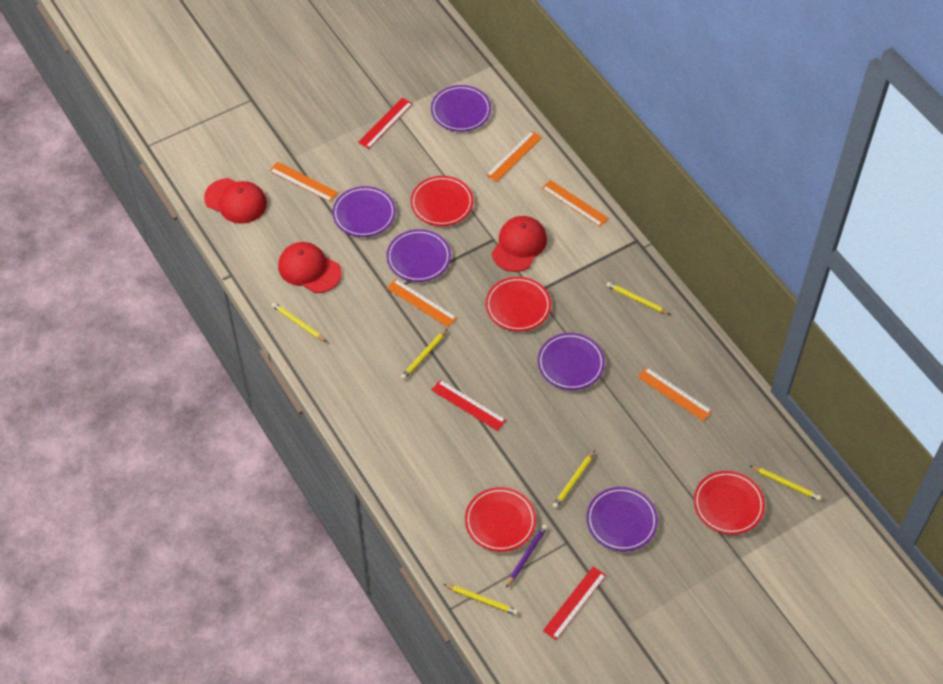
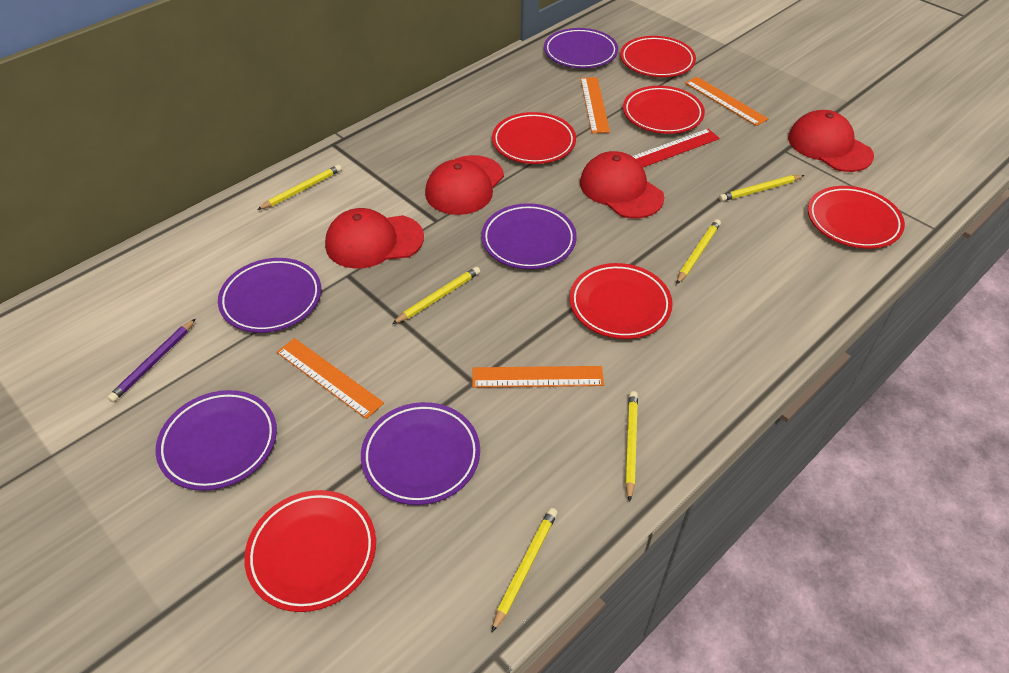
orange ruler: [269,162,338,202] [387,279,457,327] [486,131,542,182] [542,180,609,227] [638,367,712,421] = 5 -> [277,338,384,419] [472,366,604,388] [580,77,610,133] [685,77,768,126] = 4
red cap: [204,178,267,224] [278,242,342,293] [492,216,547,272] = 3 -> [325,208,424,269] [425,155,504,215] [580,151,665,219] [788,110,874,172] = 4
red plate: [411,176,473,226] [465,487,536,552] [485,277,551,332] [694,471,765,535] = 4 -> [244,490,376,612] [492,112,576,164] [570,263,673,339] [620,36,696,77] [623,86,705,134] [808,186,905,249] = 6
red ruler: [358,98,413,149] [432,380,506,431] [543,566,606,640] = 3 -> [633,129,720,167] = 1

